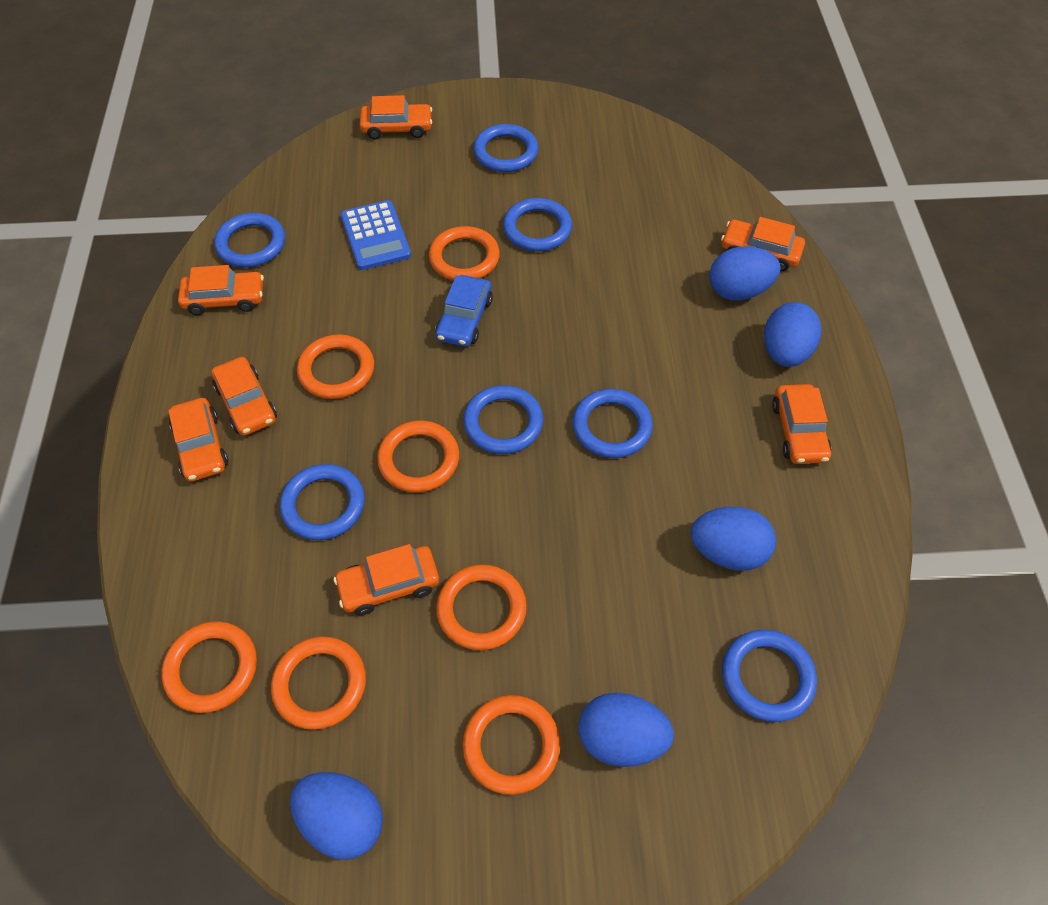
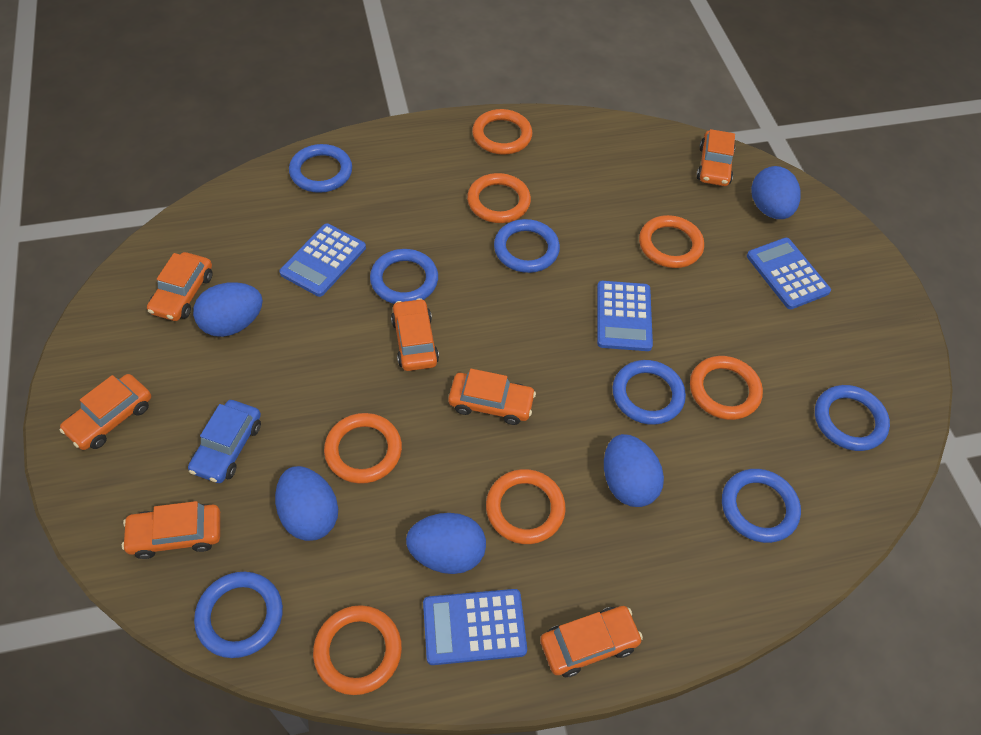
blue calculator: [340,200,411,270] = 1 -> [279,223,366,297] [423,589,527,665] [597,281,653,351] [747,238,831,309] = 4

